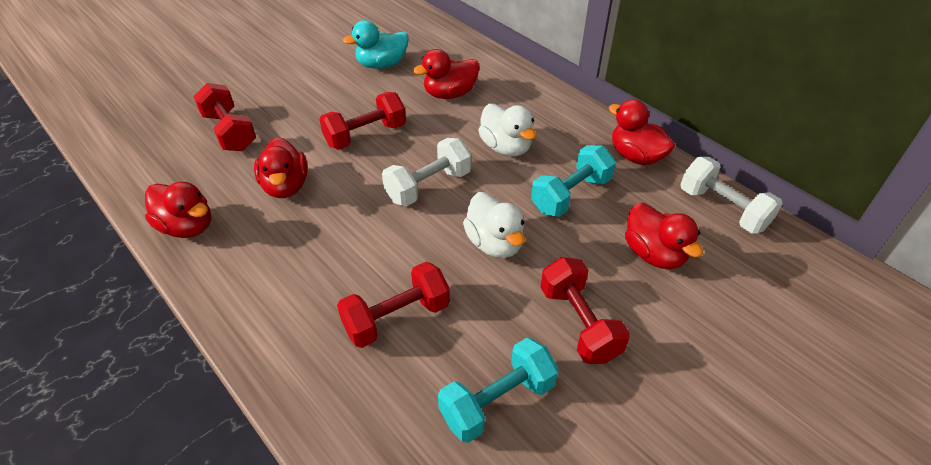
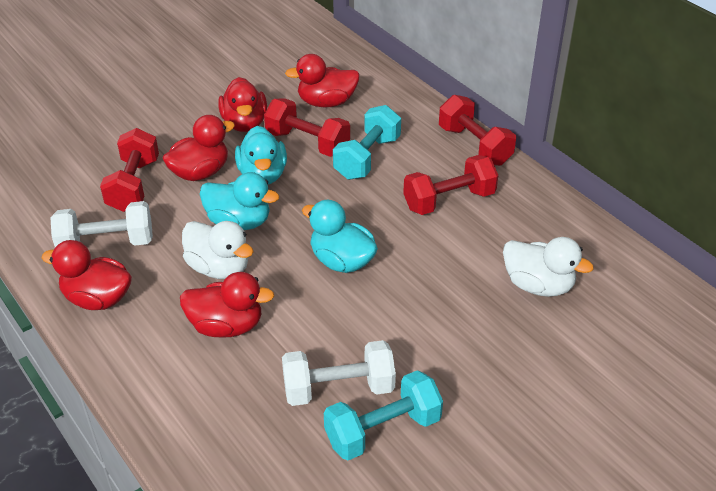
turquoise duck: [343,20,409,69] = 1 -> [200,172,279,230] [235,126,287,185] [302,200,378,273] = 3

